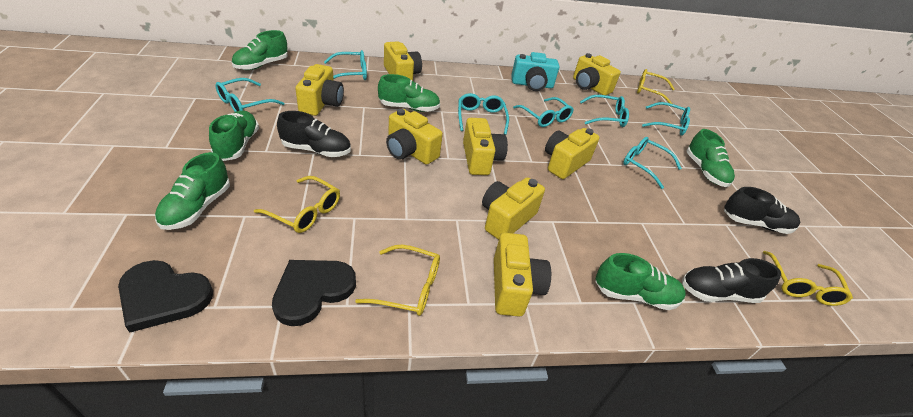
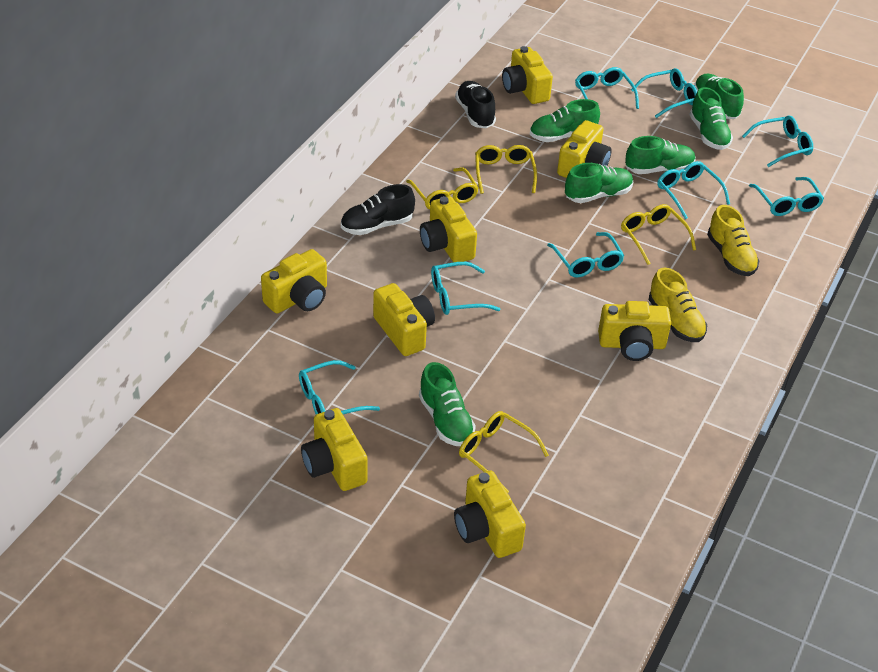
black heart: [118,260,213,333] [272,260,356,326] = 2 -> none = 0
black shoe: [277,111,351,157] [682,258,781,303] [724,187,800,234] = 3 -> [341,184,415,235] [455,81,496,128] = 2
turquoise camera: [511,52,559,91] = 1 -> none = 0
turquoise glasses: [215,78,284,112] [324,50,367,80] [458,93,509,135] [513,97,574,127] [580,95,629,127] [623,137,682,189] [642,102,690,136] = 7 -> [299,360,380,415] [431,262,500,315] [547,232,625,278] [575,67,639,109] [631,68,697,118] [657,161,730,219] [742,116,813,167] [749,177,824,216] = 8
yellow shoe: none = 0 -> [649,268,707,342] [707,205,760,276] = 2

